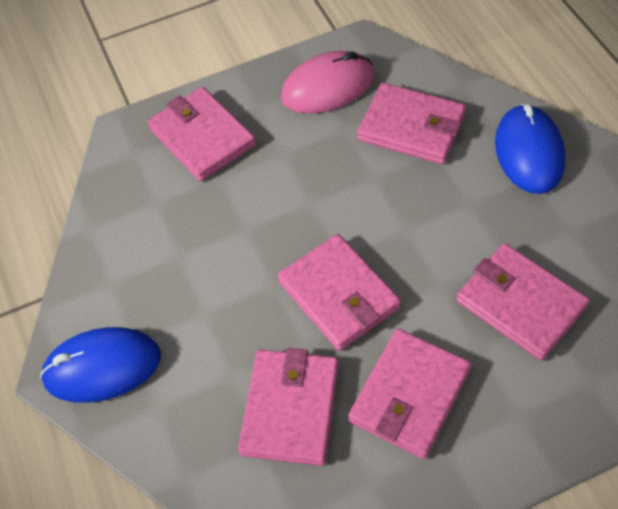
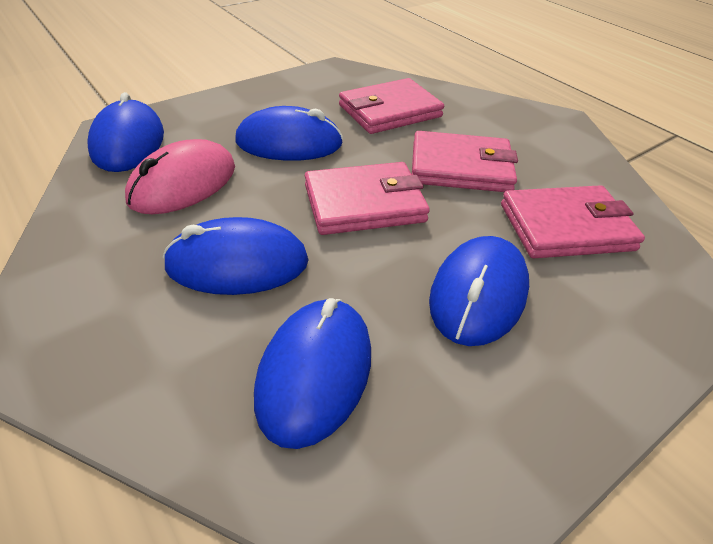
blue mouse: [40,327,161,403] [495,104,566,194] = 2 -> [88,92,164,172] [162,217,309,295] [235,106,343,161] [254,298,371,449] [429,236,529,346] = 5
pink wallet: [148,87,256,181] [238,348,339,466] [278,234,401,351] [348,329,471,459] [357,82,466,164] [456,243,590,360] = 6 -> [305,162,430,235] [339,78,444,134] [412,131,518,192] [501,185,645,258] = 4

